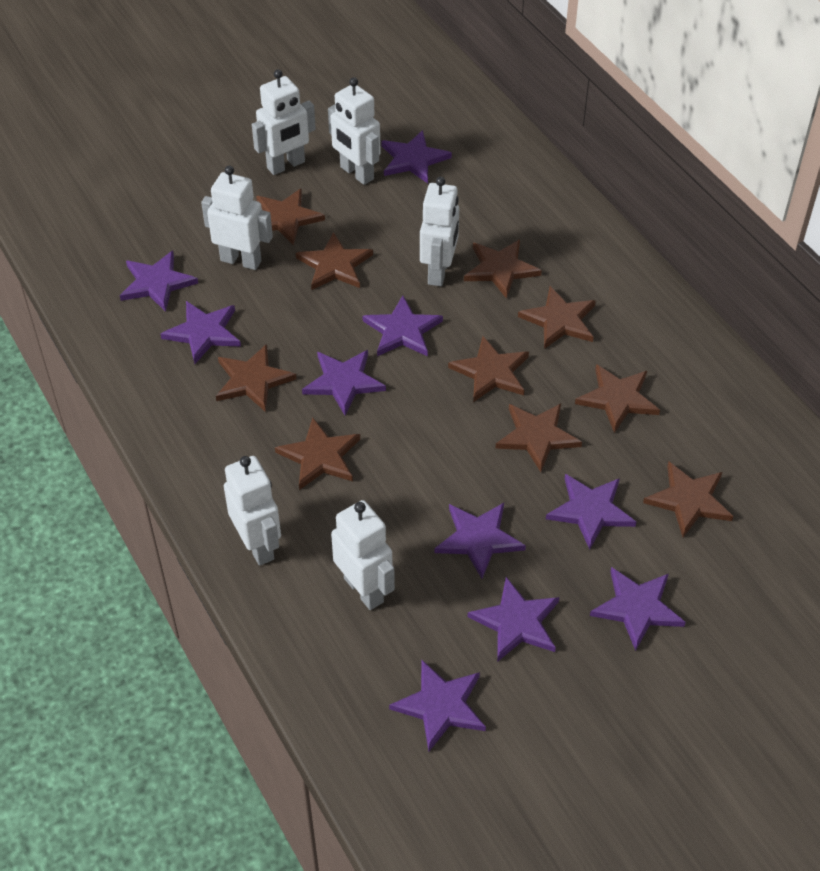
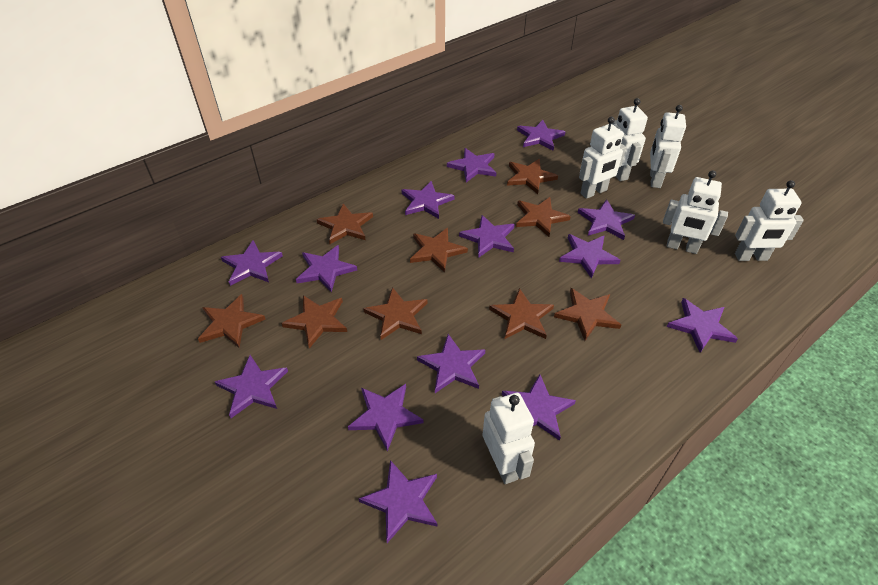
brown star: [216,344,297,412] [256,188,325,245] [275,418,360,490] [296,232,373,290] [448,336,529,402] [464,240,542,299] [495,403,582,472] [518,286,596,349] [575,364,660,433] [643,461,733,537] = 10 -> [198,294,265,348] [281,295,347,349] [316,203,373,244] [363,287,427,340] [410,228,468,273] [489,288,554,339] [507,159,558,194] [516,197,571,237] [554,288,621,341] = 9
purple star: [120,251,198,312] [160,301,241,364] [302,350,386,415] [363,295,443,356] [381,130,452,183] [389,659,486,751] [434,503,526,579] [467,577,559,662] [546,474,636,549] [590,567,686,651] = 10 -> [215,355,288,418] [221,240,283,286] [296,245,357,293] [348,384,424,452] [359,460,437,543] [402,181,455,219] [417,334,485,393] [447,148,497,182] [459,215,515,258] [502,374,576,441] [517,120,565,151] [559,234,620,279] [578,199,635,240] [667,298,738,353] = 14

